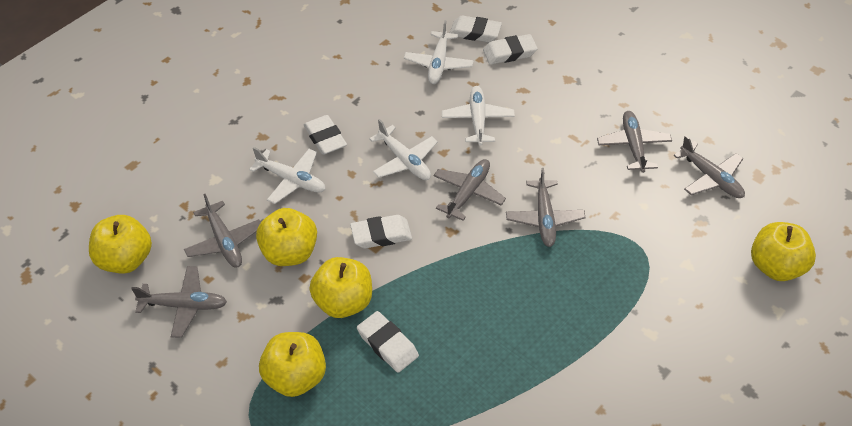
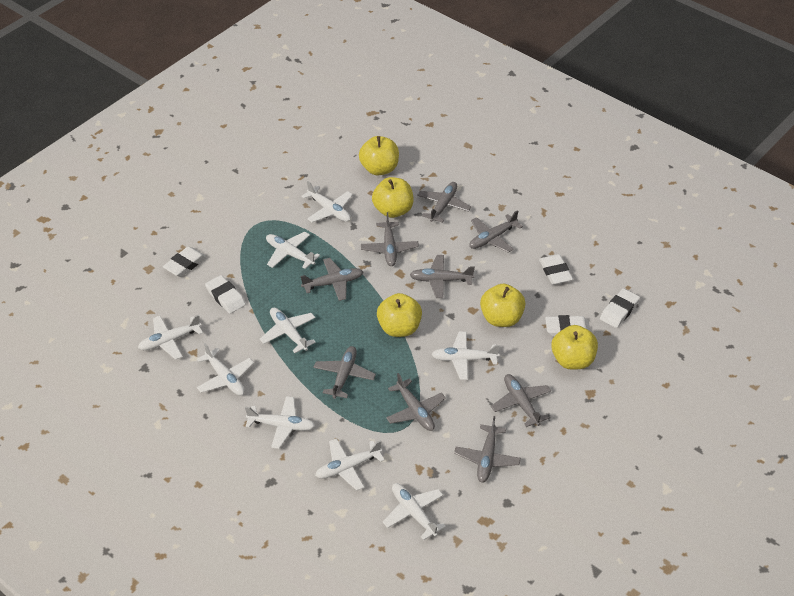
grey plane: [131,266,227,338] [184,194,261,268] [433,159,506,221] [506,168,586,247] [597,111,672,173] [674,135,745,198] = 6 -> [301,258,363,301] [313,346,376,399] [361,212,419,266] [386,373,446,431] [410,255,475,298] [417,182,471,223] [454,416,521,483] [469,210,523,253] [491,374,551,427] = 9
white plane: [249,147,326,204] [369,119,438,180] [404,20,474,84] [442,86,515,146] = 4 -> [138,315,203,360] [197,343,254,395] [245,396,315,449] [260,308,316,353] [266,232,320,269] [301,181,353,222] [315,438,384,491] [383,483,446,540] [431,332,500,380] = 9

